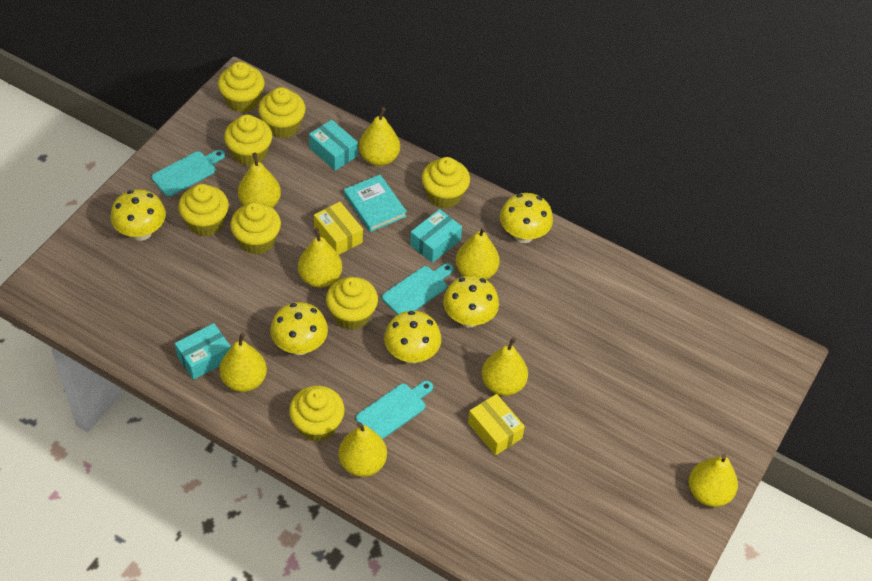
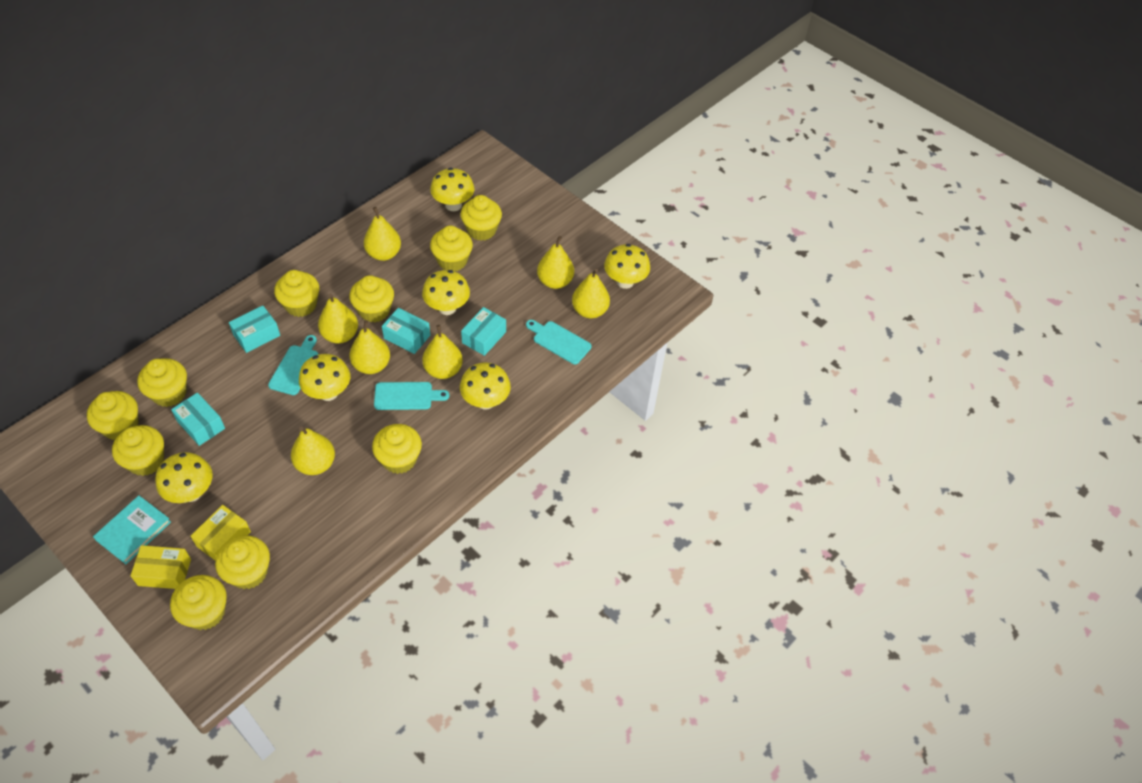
turquoise box: [175,323,231,380] [309,120,358,171] [410,209,462,263] = 3 -> [171,393,225,446] [229,305,280,353] [382,308,430,354] [461,307,506,356] = 4
yellow cupcake: [178,184,229,236] [218,62,265,113] [224,114,272,166] [230,202,281,255] [258,87,306,138] [289,386,345,442] [326,277,378,330] [422,157,470,209] = 8 -> [87,391,138,440] [112,425,164,476] [137,358,187,407] [170,575,227,630] [215,535,270,589] [274,270,319,317] [349,275,394,322] [372,424,422,474] [430,226,473,271] [460,195,502,241] = 10
yellow mushroom: [111,189,166,241] [270,302,328,355] [384,311,441,364] [443,275,499,327] [500,193,553,243] = 5 -> [155,452,213,503] [299,354,350,401] [422,270,470,315] [430,167,474,211] [460,362,511,409] [604,244,650,289] = 6
yellow pear: [219,333,267,392] [238,153,281,208] [298,228,342,288] [338,422,387,477] [359,107,400,166] [456,227,500,280] [482,337,528,396] [689,454,738,507] = 8 -> [291,426,335,475] [318,294,358,343] [349,320,390,374] [364,207,401,261] [422,325,463,379] [537,236,574,289] [572,268,610,318] = 7

